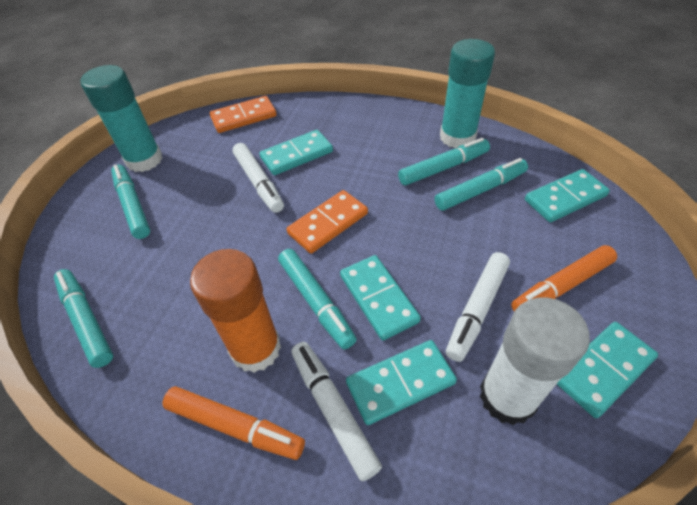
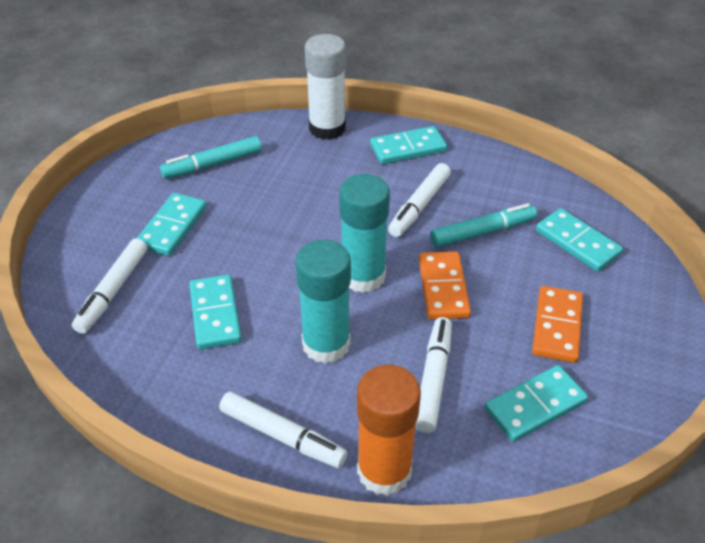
orange marker: [162,386,305,460] [511,245,617,312] = 2 -> none = 0
turquoise marker: [54,269,113,368] [111,164,150,239] [278,249,357,349] [398,138,490,185] [435,158,528,211] = 5 -> [160,136,262,179] [430,203,537,247] = 2
white marker: [232,143,284,213] [291,342,382,481] [446,252,510,362] = 3 -> [72,238,148,334] [219,392,347,468] [388,163,451,237] [415,317,452,433] = 4

